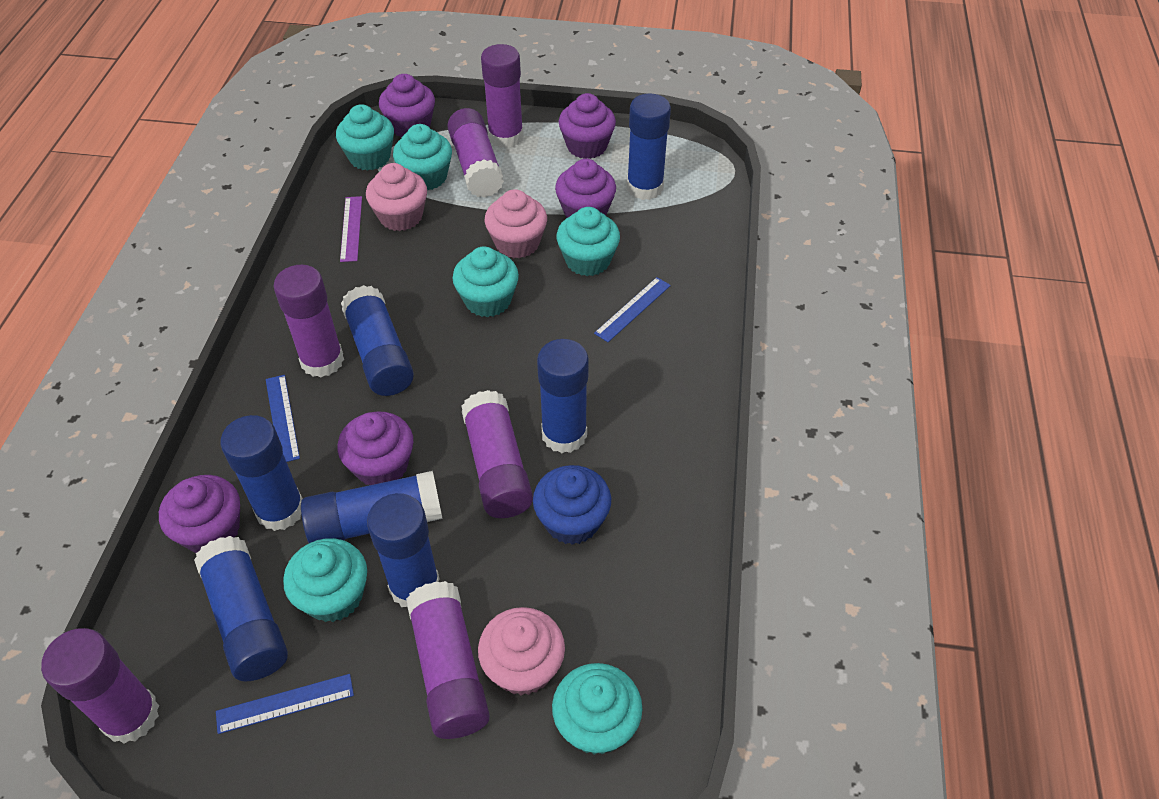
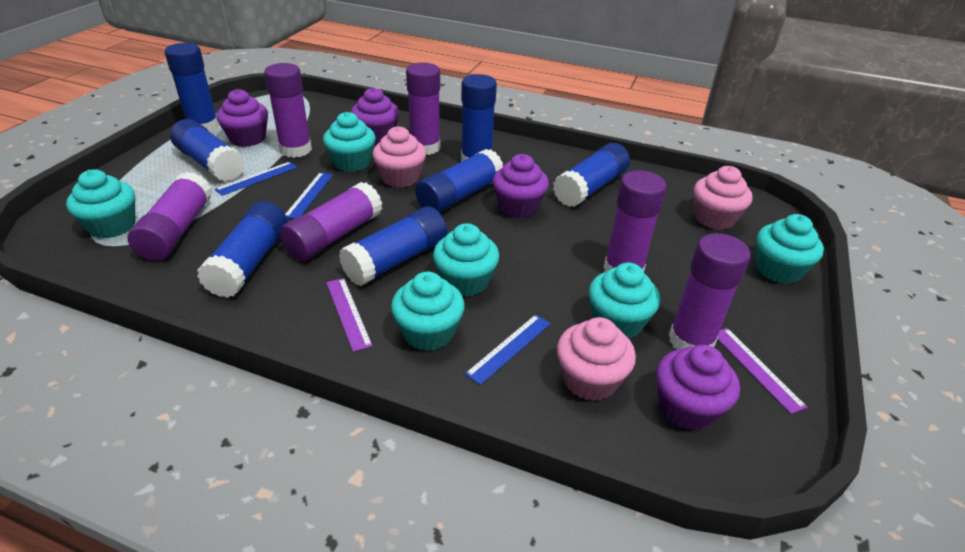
blue cupcake: [533,465,611,545] = 1 -> none = 0
purple cupcake: [159,475,240,553] [338,411,413,485] [379,74,435,137] [555,159,616,218] [559,93,616,159] = 5 -> [217,89,268,147] [351,87,399,144] [493,154,549,218] [656,345,740,431] = 4
purple ruler: [340,196,362,262] = 1 -> [326,278,373,352] [718,328,807,414] = 2

